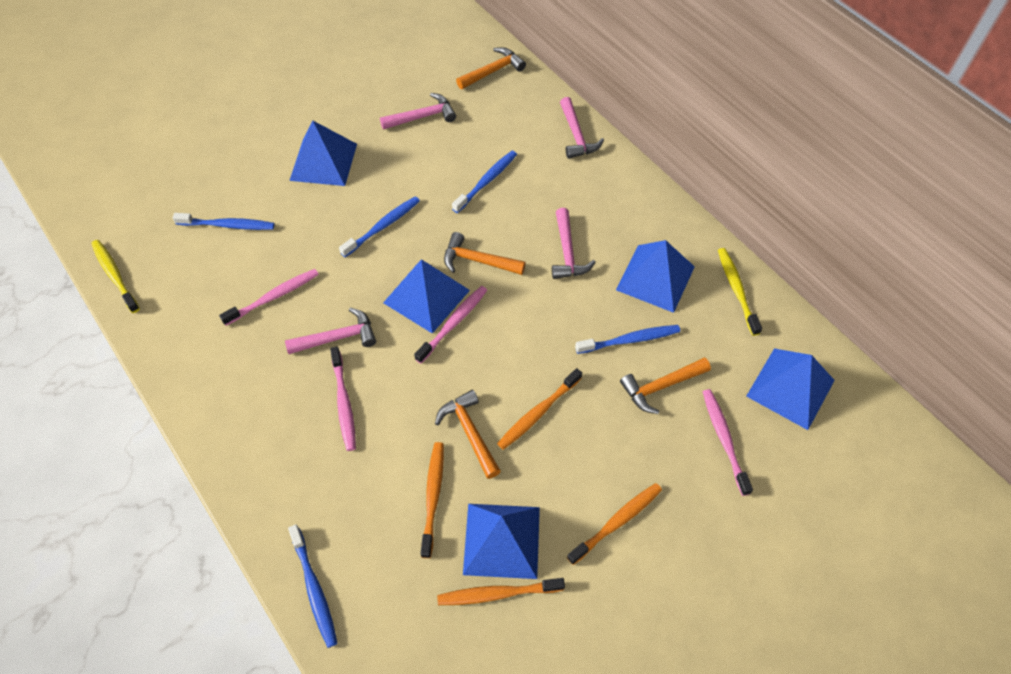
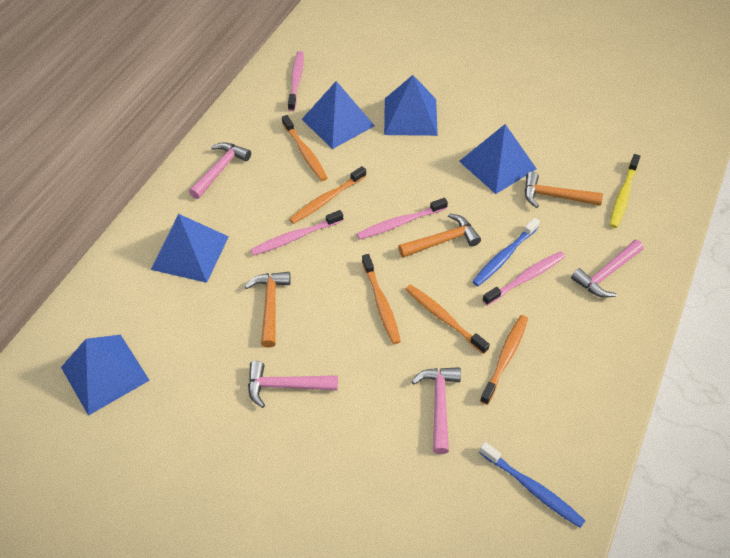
blue toothbrush: [173,213,275,230] [288,525,338,648] [339,196,420,257] [452,151,517,213] [575,325,680,354] = 5 -> [472,218,540,286] [479,442,585,528] = 2
orange hammer: [435,390,501,479] [444,232,526,275] [456,47,526,89] [620,357,711,414] = 4 -> [245,272,291,348] [398,214,481,258] [525,172,603,208] = 3
orange toothbrush: [420,442,444,558] [437,578,565,605] [497,368,582,450] [567,483,662,565] = 4 -> [282,115,327,181] [289,166,366,224] [362,254,401,344] [405,284,490,354] [480,315,528,405] = 5
yellow toothbrush: [91,240,140,313] [718,248,762,336] = 2 -> [610,154,640,228] = 1

